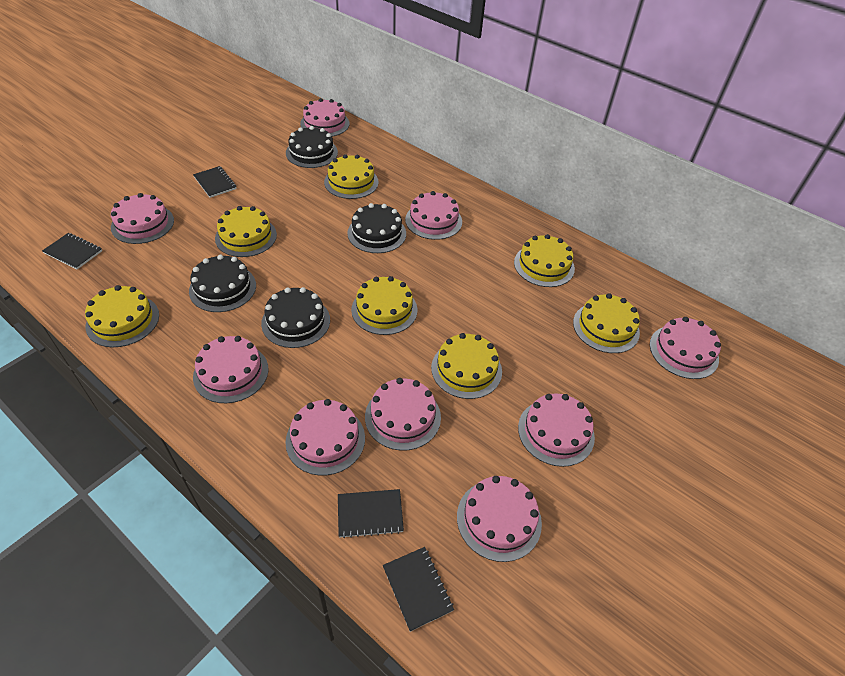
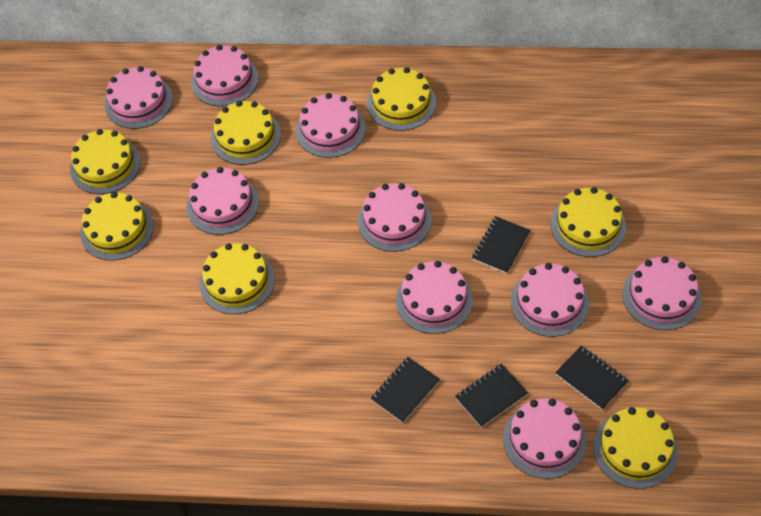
black cake: [189,254,256,312] [261,287,330,348] [286,126,338,168] [347,203,406,253] = 4 -> none = 0

